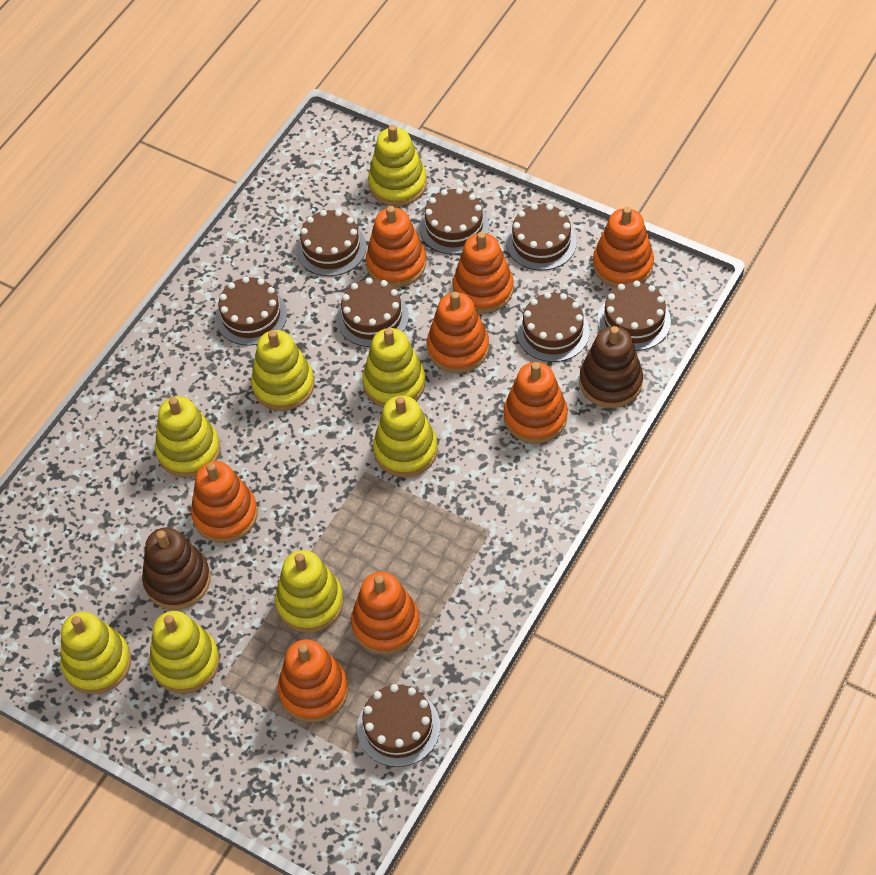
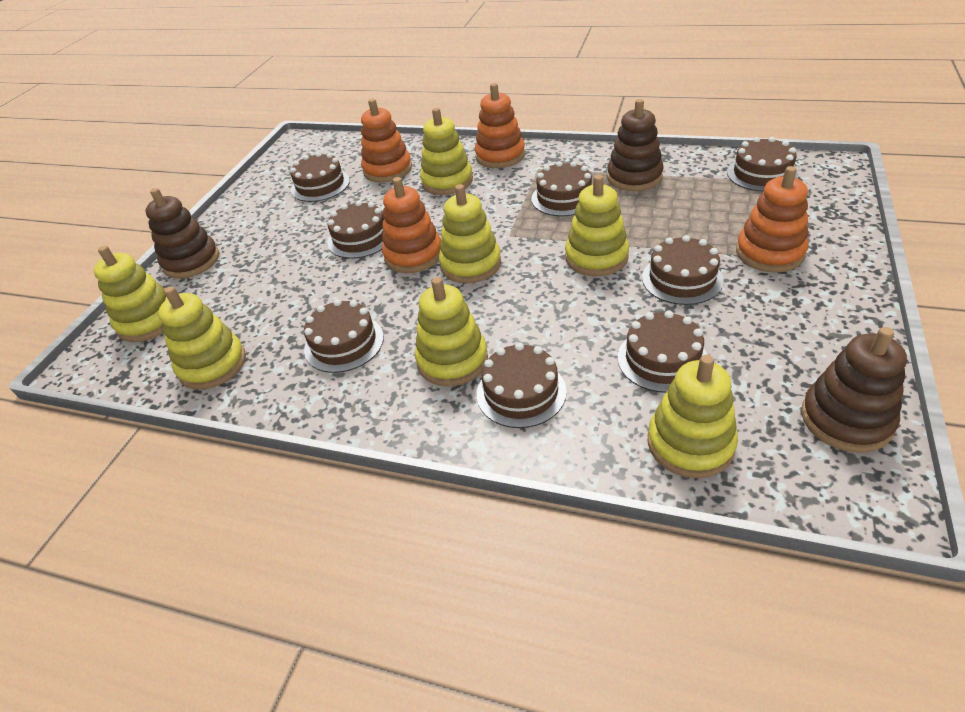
brown stacking toy: [142,527,211,610] [579,326,643,408] = 2 -> [146,188,219,279] [607,99,664,191] [801,327,907,453] = 3
orange stacking toy: [191,461,258,543] [278,639,348,723] [351,572,420,655] [366,206,426,287] [427,292,489,373] [453,232,514,313] [504,362,568,444] [593,207,654,288] = 8 -> [361,99,412,183] [382,177,441,273] [475,83,525,168] [736,166,808,273] = 4
yellow stacking toy: [60,612,131,694] [149,611,220,694] [155,396,221,477] [251,330,315,411] [275,550,344,633] [362,328,426,408] [368,125,427,206] [373,396,438,477] = 8 -> [94,246,168,342] [158,286,246,390] [415,277,488,386] [420,108,473,195] [439,184,501,283] [565,175,629,276] [648,355,738,478] = 7

